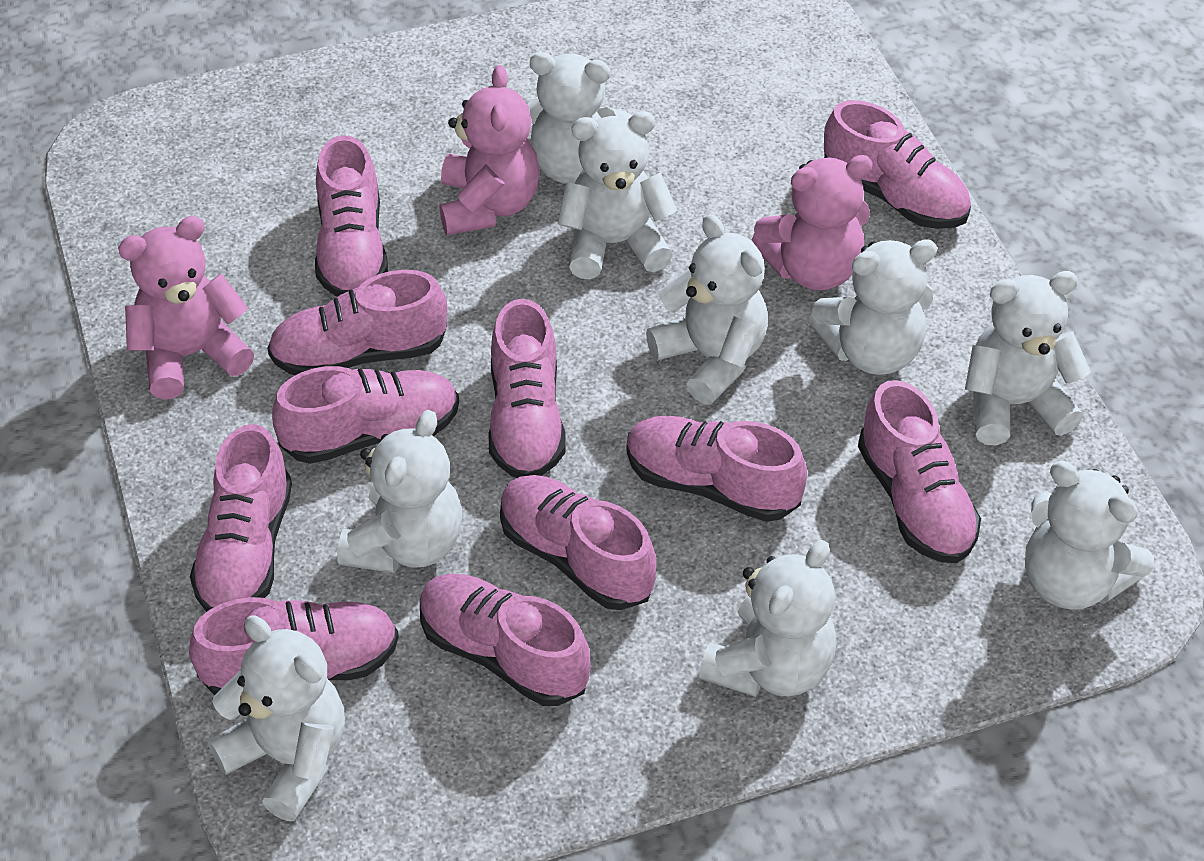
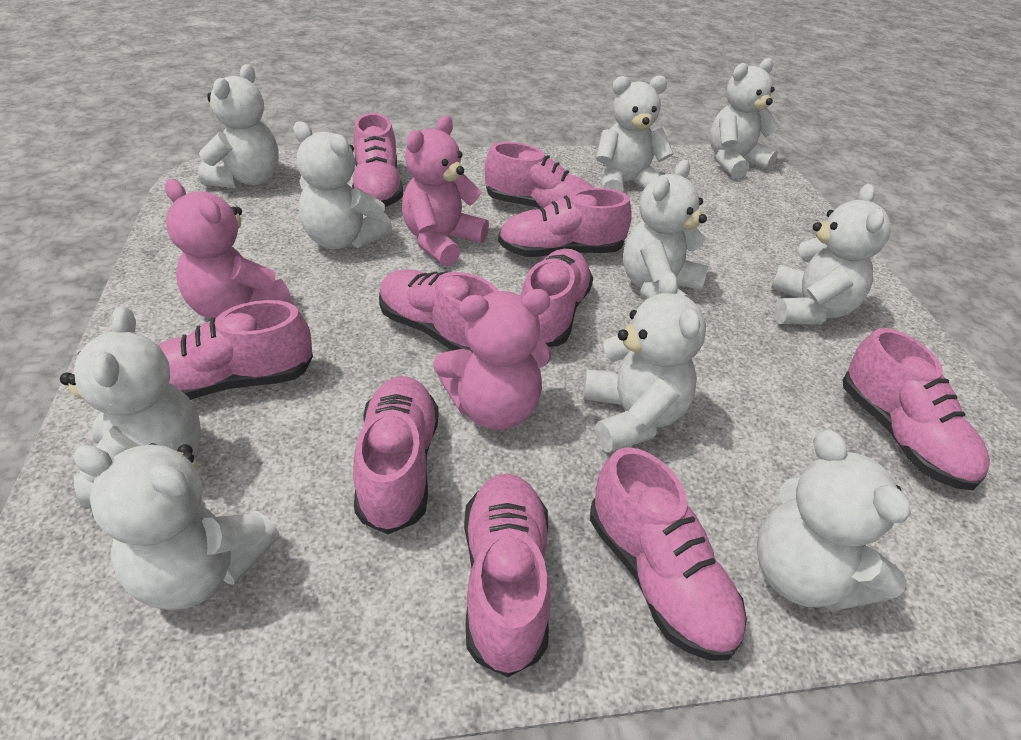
pink shoe: [189,597,399,696] [190,424,292,612] [267,270,447,375] [272,366,459,464] [315,135,388,297] [420,574,591,706] [489,299,566,478] [500,475,657,610] [626,415,807,522] [824,100,971,229] [858,380,981,563] = 11 -> [158,300,313,400] [352,113,403,207] [353,376,439,534] [379,270,499,352] [464,474,551,677] [485,142,594,209] [498,188,632,257] [521,249,593,347] [590,447,747,661] [842,328,990,490] = 10
white teddy bear: [208,615,345,821] [337,410,462,573] [525,52,632,184] [558,111,677,279] [646,214,768,404] [699,540,836,697] [809,239,937,375] [965,271,1091,445] [1025,461,1155,610] = 9 -> [60,306,201,510] [73,443,279,610] [198,64,279,189] [293,122,392,249] [583,271,706,453] [596,75,674,192] [623,160,709,299] [710,58,780,178] [757,429,911,612] [771,184,891,325] = 10

